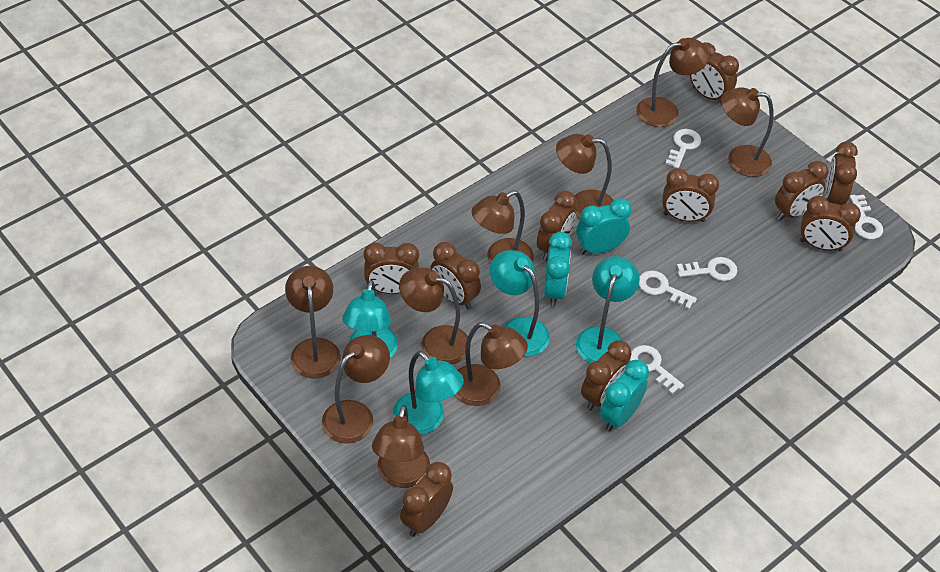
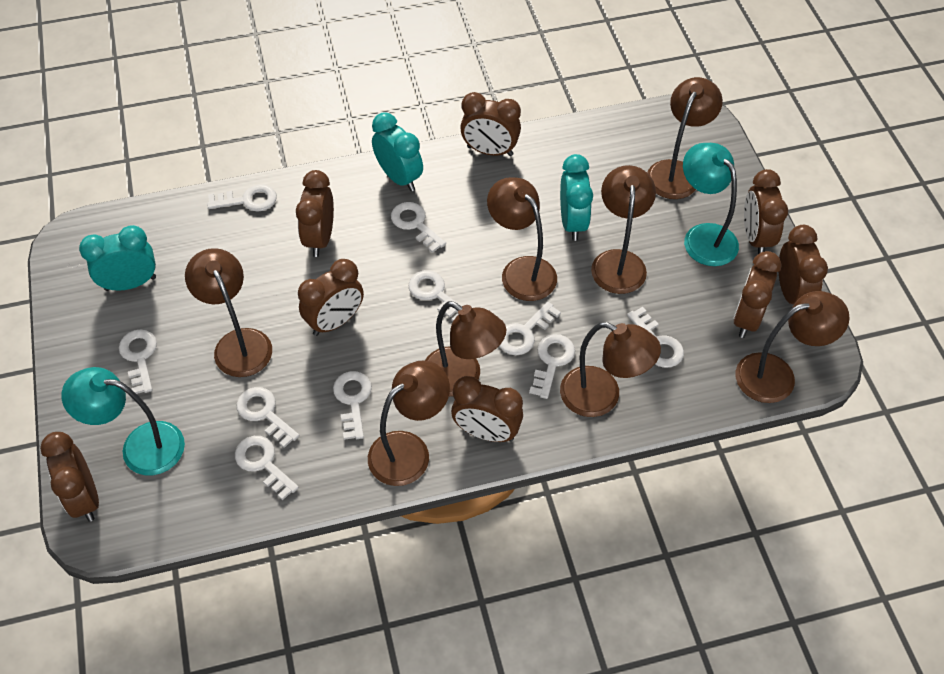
brown clock: [364,243,419,294] [400,462,453,537] [430,242,481,310] [537,191,577,261] [581,340,632,411] [662,168,719,222] [690,42,739,105] [775,161,828,221] [800,196,861,251] [825,142,858,205] = 10 -> [40,432,99,522] [296,170,334,257] [298,259,364,336] [451,376,523,442] [460,92,521,156] [733,251,782,338] [744,169,788,254] [779,225,828,305] = 8
brown lamp: [285,266,341,378] [322,335,390,444] [372,405,430,488] [399,268,471,365] [454,322,528,406] [471,190,534,264] [556,134,614,220] [636,38,710,127] [721,87,774,177] = 9 -> [185,248,272,377] [368,360,450,486] [425,301,506,397] [487,177,557,301] [560,322,661,417] [591,165,656,294] [647,77,723,199] [735,291,850,403] = 8
turquoise lamp: [342,280,398,358] [393,351,464,434] [490,250,550,356] [576,256,640,364] = 4 -> [61,367,185,475] [683,143,739,266] = 2
white key: [630,345,684,394] [639,271,697,309] [665,129,701,168] [677,257,738,281] [850,195,883,239] = 5 -> [119,329,157,394] [207,184,277,212] [235,436,299,500] [237,387,299,448] [333,371,372,440] [391,202,446,253] [408,270,462,321] [499,302,561,355] [529,334,575,399] [627,307,684,368] = 10

